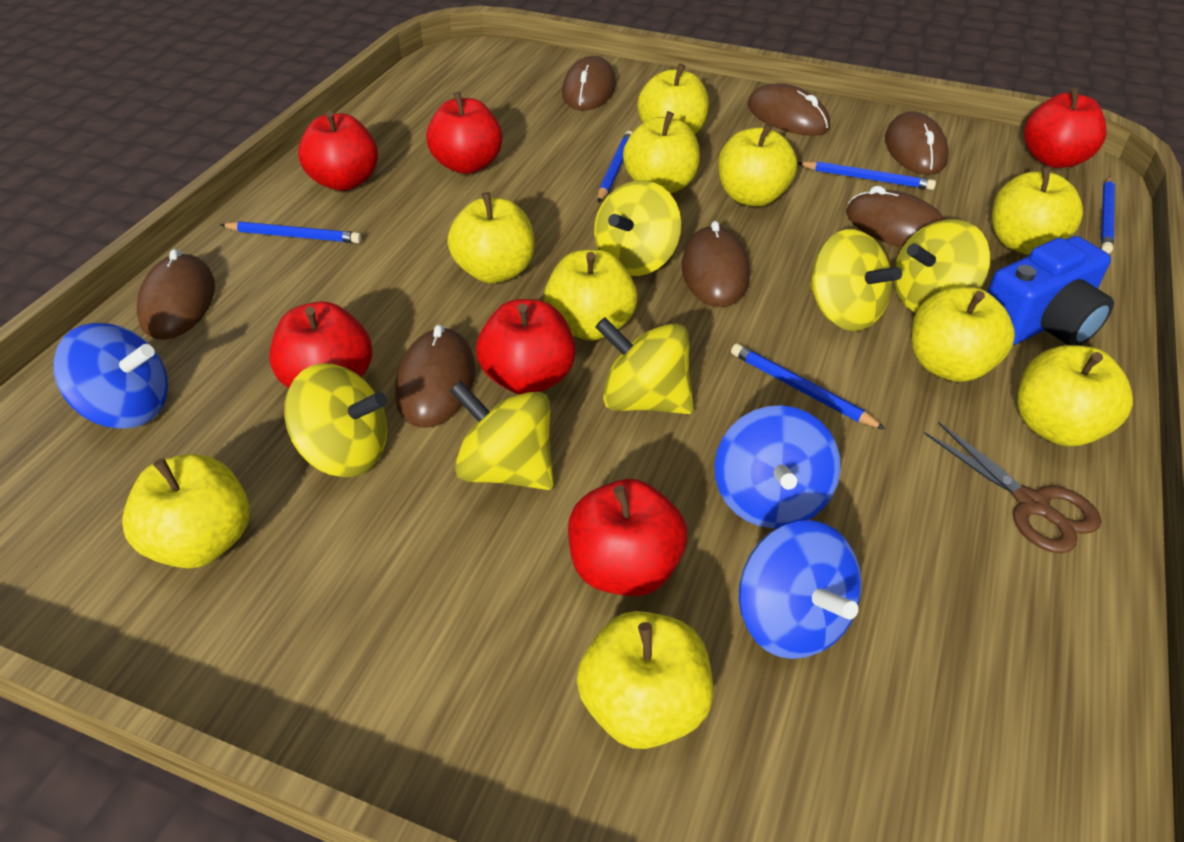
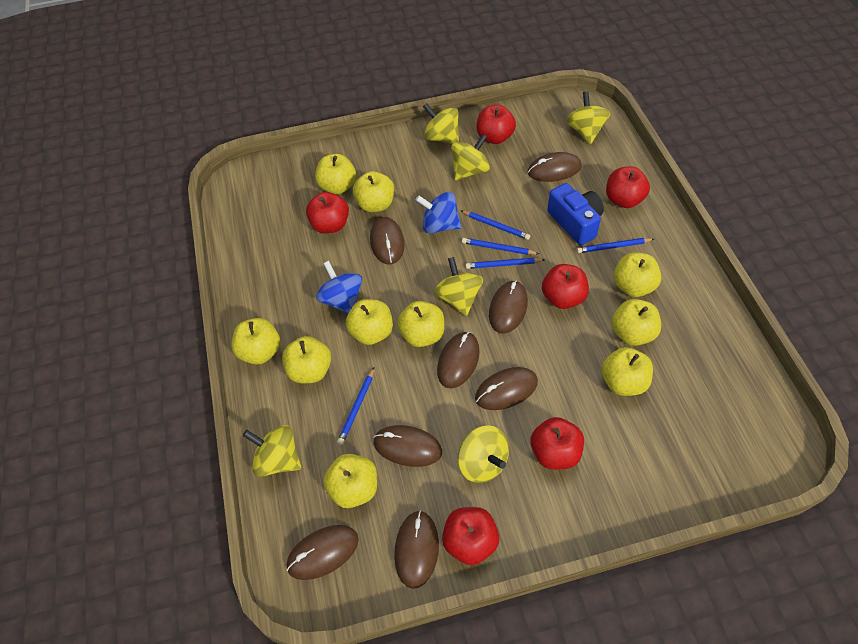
blue spinning top: [53,323,168,429] [715,405,841,529] [739,520,862,659] = 3 -> [316,261,362,314] [416,192,462,234] = 2
brown mouse: [137,249,215,340] [395,324,475,428] [562,56,616,110] [682,221,750,307] [748,83,830,136] [846,186,946,248] [885,112,949,175] = 7 -> [286,525,359,580] [370,217,405,264] [373,425,442,467] [394,510,439,589] [437,332,480,388] [475,367,538,410] [489,280,528,334] [528,152,582,182] = 8
brown scissors: [924,422,1101,553] = 1 -> none = 0

